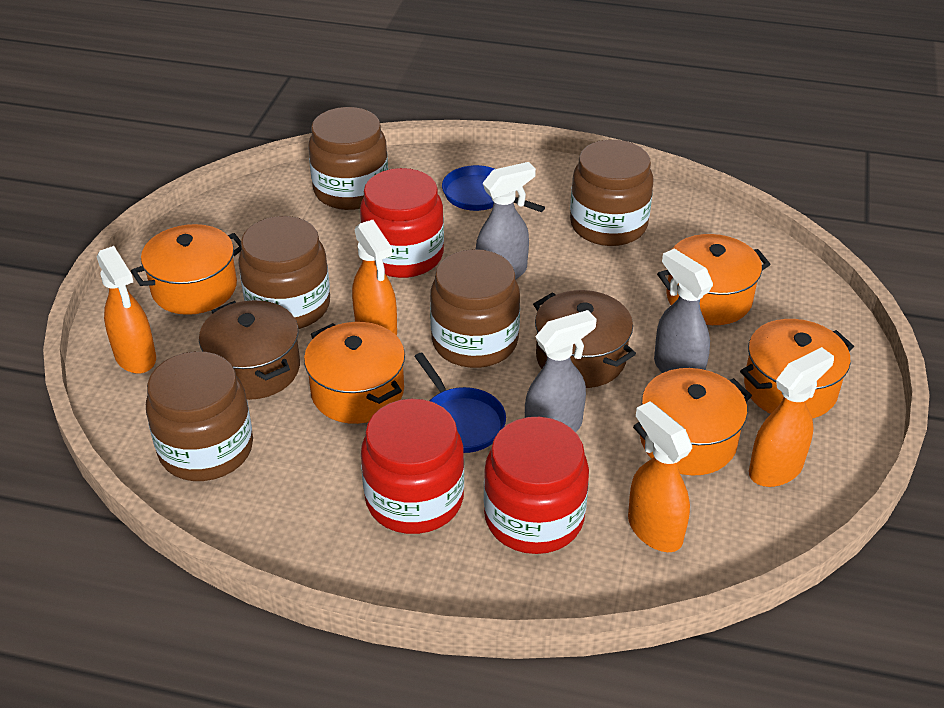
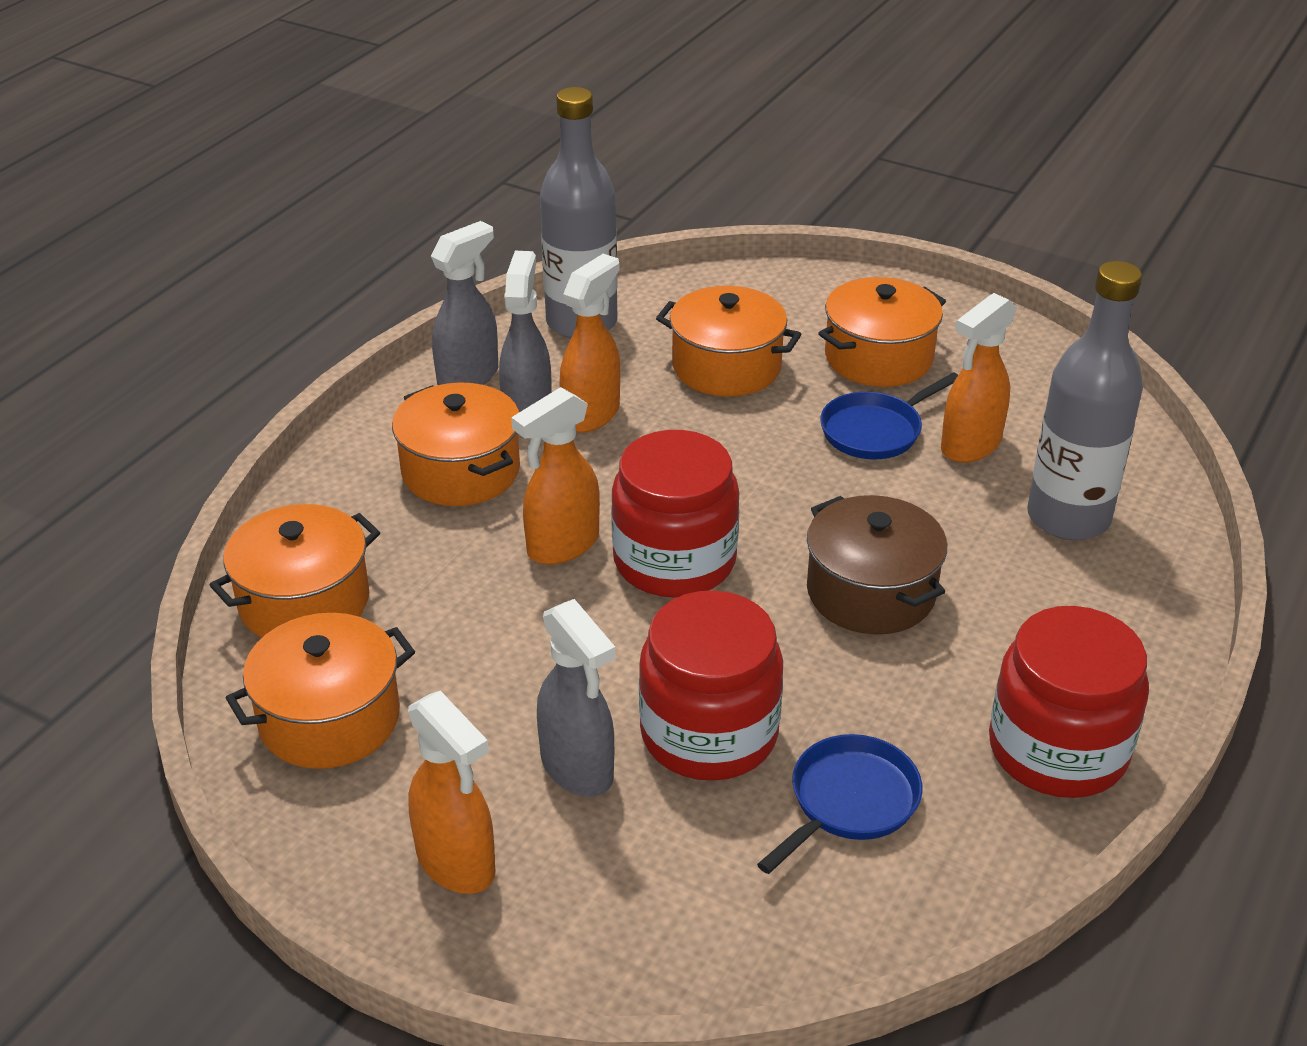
brown jar: [146,351,253,481] [238,216,330,329] [308,107,388,210] [430,249,520,368] [570,140,654,246] = 5 -> none = 0
brown pot: [199,300,300,400] [533,290,636,388] = 2 -> [807,495,947,634] = 1
grey bottle: none = 0 -> [540,87,618,338] [1027,261,1143,540] = 2

